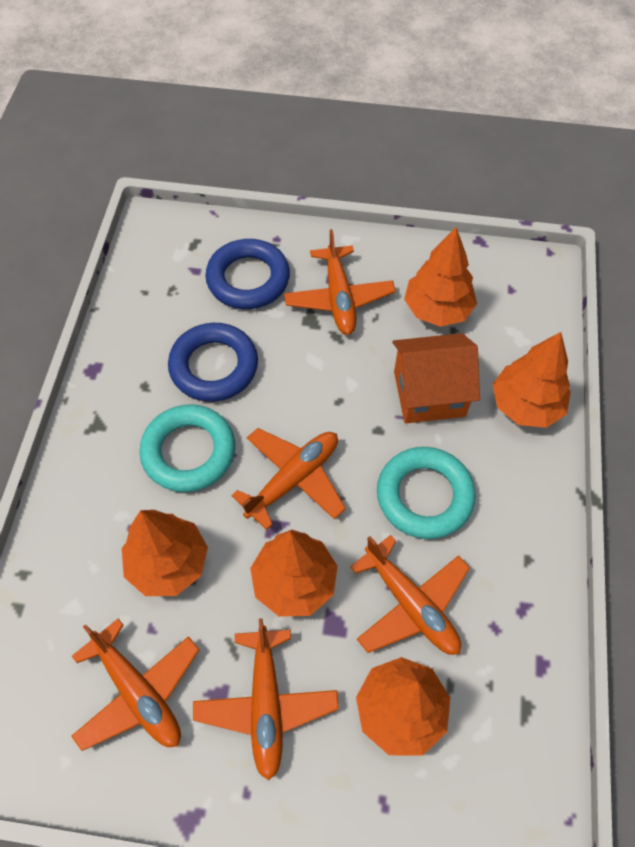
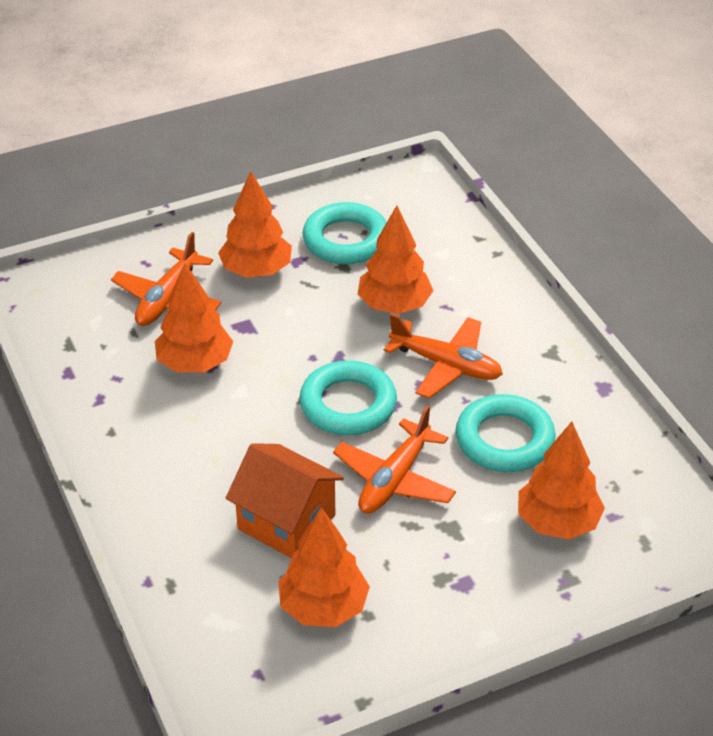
blue ring: [168,323,258,402] [205,239,290,309] = 2 -> none = 0
orange plane: [71,619,199,751] [193,618,339,780] [231,428,346,530] [284,229,396,335] [350,535,470,655] = 5 -> [111,232,221,326] [333,405,456,514] [384,313,503,399] = 3
turquoise ring: [139,404,235,492] [377,447,476,539] = 2 -> [299,360,397,435] [303,202,387,264] [456,394,556,472] = 3

